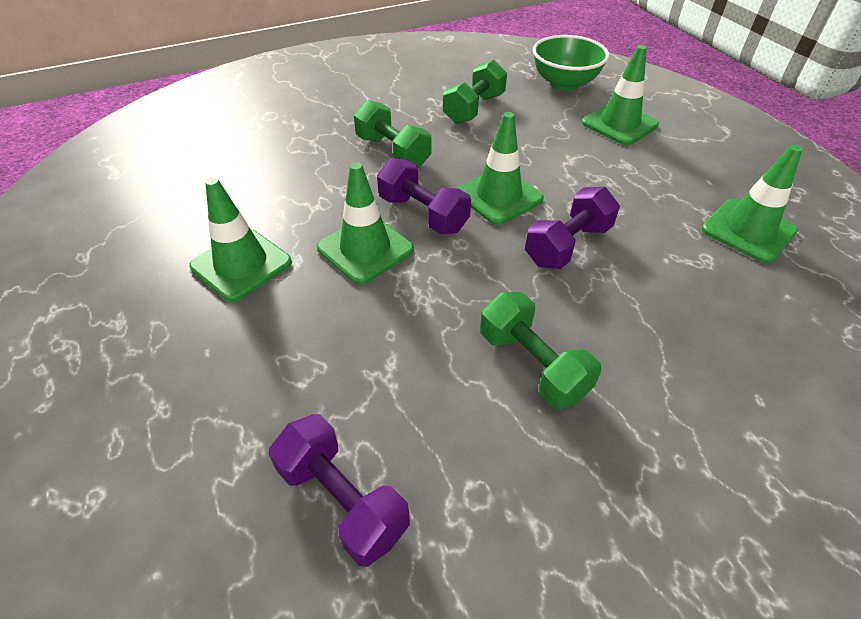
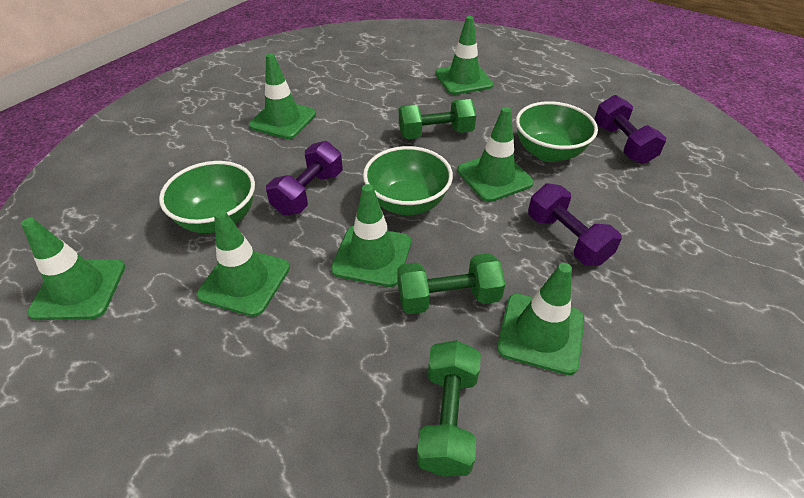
green bowl: [533,35,609,91] = 1 -> [159,161,255,233] [363,146,453,215] [516,101,598,162] = 3
green traffic cone: [189,177,292,302] [317,162,414,284] [457,112,544,225] [582,45,659,145] [702,145,802,263] = 5 -> [21,218,125,320] [197,210,290,317] [249,53,316,139] [331,184,411,287] [435,16,493,95] [457,107,534,202] [497,263,584,375] = 7

